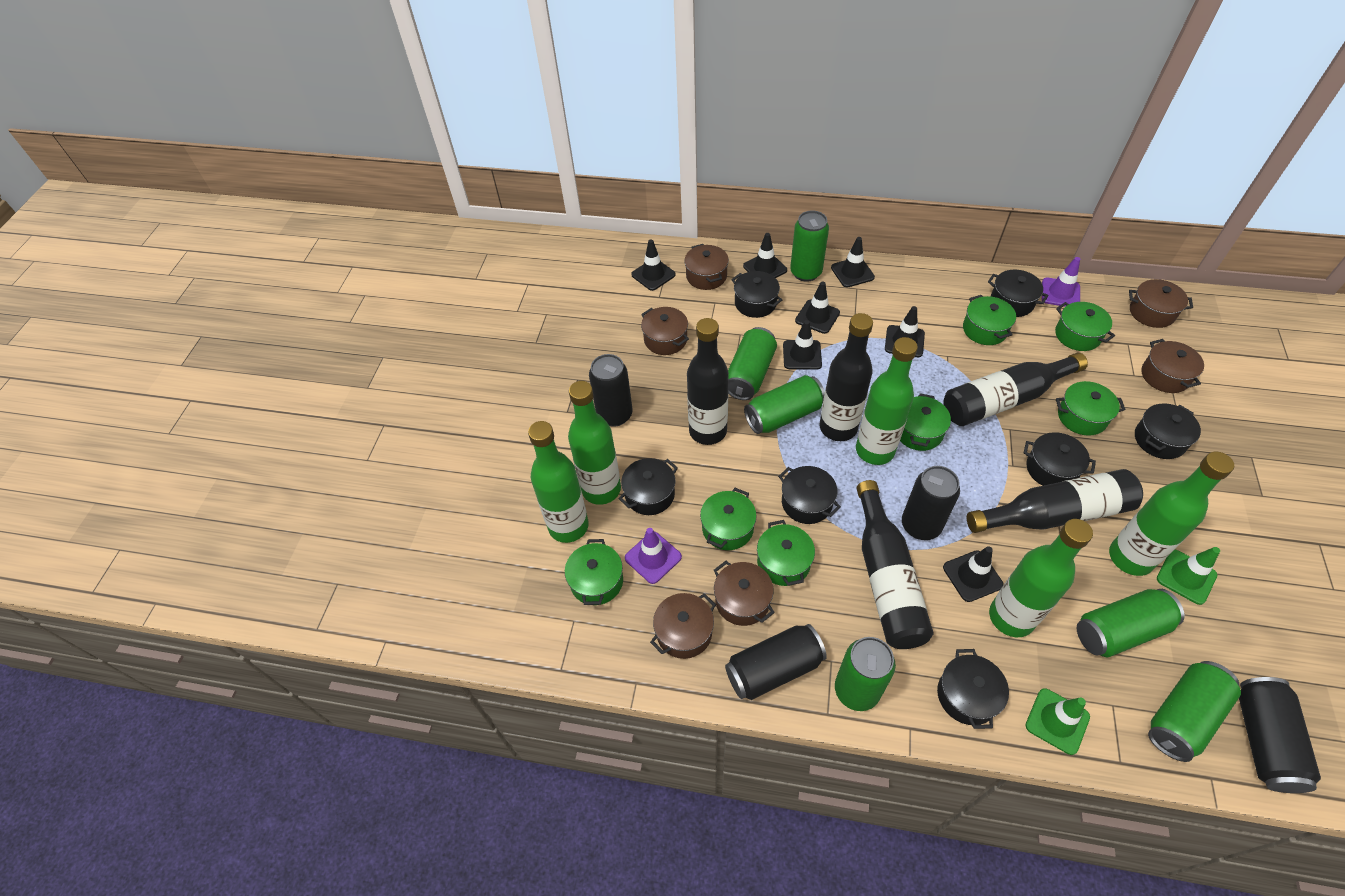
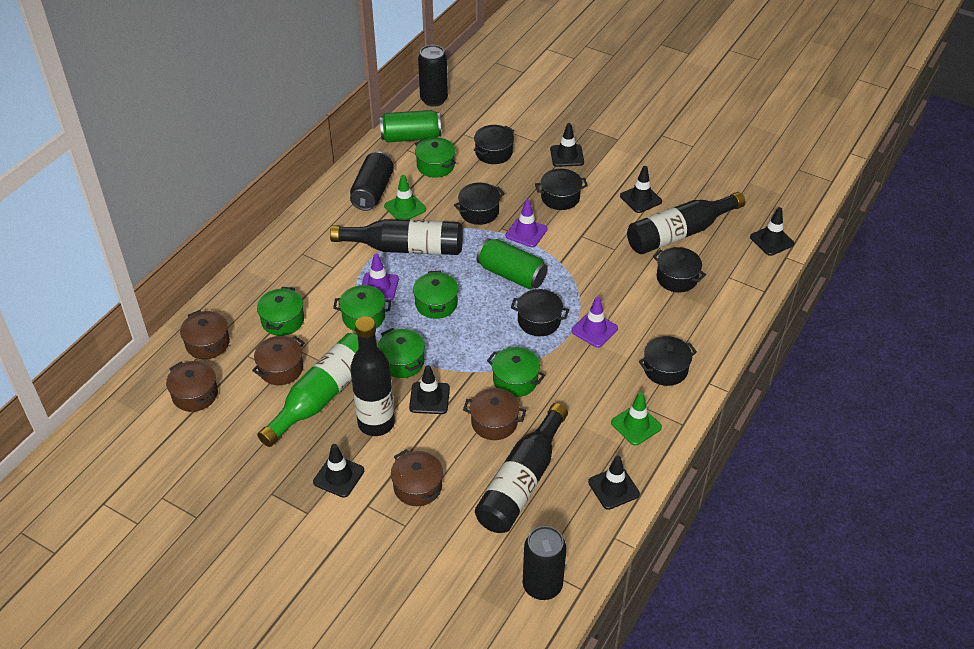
black bottle: [687,318,729,445] [820,313,873,441] [856,480,933,649] [943,353,1088,426] [967,469,1143,533] = 5 -> [330,219,463,255] [350,316,395,436] [475,403,568,533] [627,192,745,254] = 4
black can: [589,354,632,427] [725,624,827,700] [902,466,960,540] [1239,677,1321,793] = 4 -> [350,152,394,211] [418,45,448,107] [523,526,566,600] = 3
black pot: [618,458,678,515] [732,271,782,318] [778,466,841,524] [937,649,1009,729] [988,270,1049,317] [1024,432,1096,486] [1135,403,1201,459] = 7 -> [454,182,505,225] [474,125,514,164] [511,289,569,336] [535,169,588,210] [639,336,697,386] [653,247,706,292] = 6
black traffic cone: [631,240,676,291] [743,233,787,278] [783,320,822,370] [795,281,840,334] [831,237,875,288] [885,306,925,357] [943,546,1004,602] = 7 -> [313,444,364,498] [409,365,450,414] [550,123,584,167] [588,456,640,510] [620,166,662,213] [750,207,794,256] = 6
brown pot: [641,307,689,355] [650,593,716,659] [684,244,729,290] [714,561,775,626] [1129,279,1193,328] [1141,339,1204,393] = 6 -> [166,361,218,412] [180,310,230,359] [252,336,305,385] [391,449,443,506] [463,388,526,440] = 5
green bottle: [528,421,589,543] [568,381,621,505] [856,337,918,465] [989,519,1093,637] [1109,452,1234,576] = 5 -> [257,333,358,447] = 1
green can: [728,327,777,400] [744,375,825,434] [790,211,829,282] [835,637,896,711] [1077,589,1185,657] [1148,661,1241,762] = 6 -> [380,110,441,143] [477,238,547,289] = 2
green pot: [565,539,623,605] [700,488,757,550] [757,520,815,586] [900,393,951,451] [963,295,1016,345] [1055,302,1115,351] [1056,381,1126,436] = 7 -> [257,287,304,336] [333,285,391,331] [377,328,425,378] [413,271,459,319] [415,137,456,178] [487,347,545,397] = 6
purple traffic cone: [625,528,682,584] [1042,257,1080,307] = 2 -> [362,254,399,300] [506,199,547,247] [571,296,618,348] = 3

